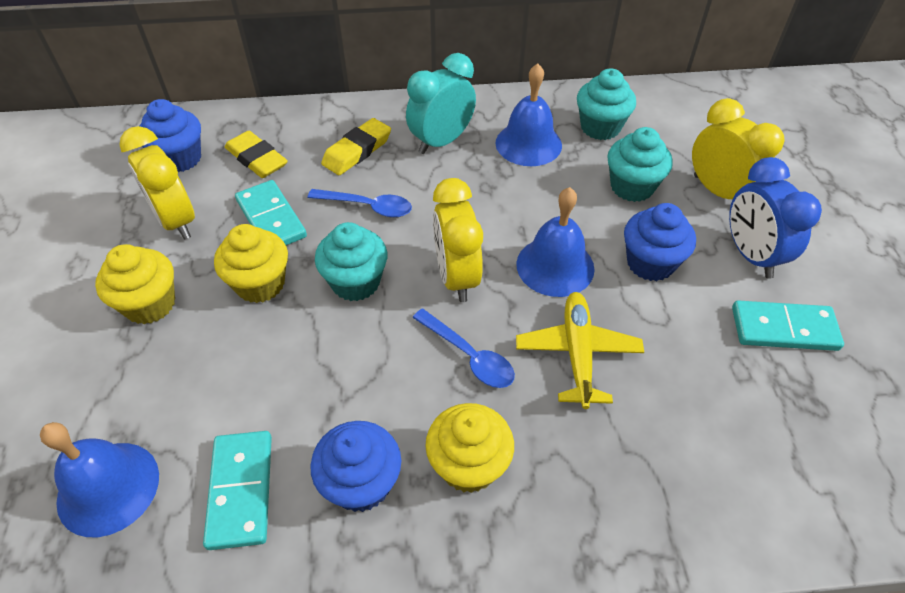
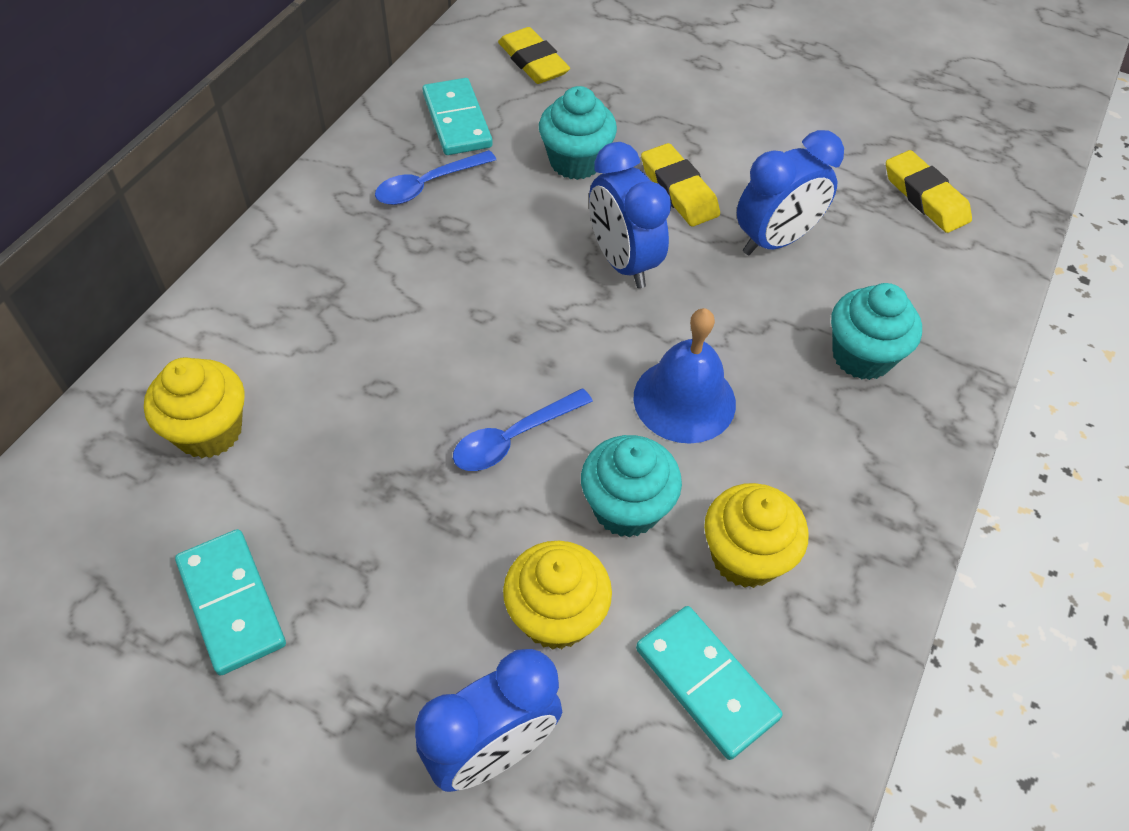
blue bell: [40,422,159,537] [495,63,562,166] [516,187,595,297] = 3 -> [633,308,736,444] = 1
blue clock: [729,157,822,279] = 1 -> [415,649,562,792] [589,142,671,288] [737,130,844,255] = 3
blue cupcake: [139,99,201,172] [310,421,401,512] [624,203,696,281] = 3 -> none = 0
turquoise clock: [406,53,476,154] = 1 -> none = 0
yellow clock: [119,126,195,240] [433,178,483,302] [692,98,785,199] = 3 -> none = 0
yellow eraser: [225,131,288,178] [321,118,391,175] = 2 -> [498,27,570,84] [641,143,720,227] [886,150,972,233] = 3
yellow plane: [516,292,644,409] = 1 -> none = 0

